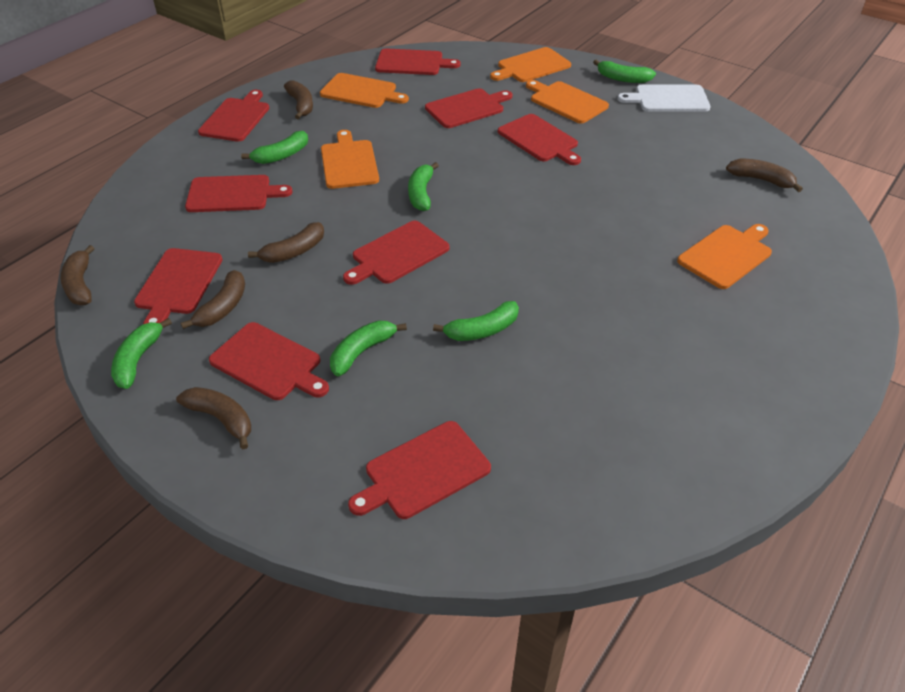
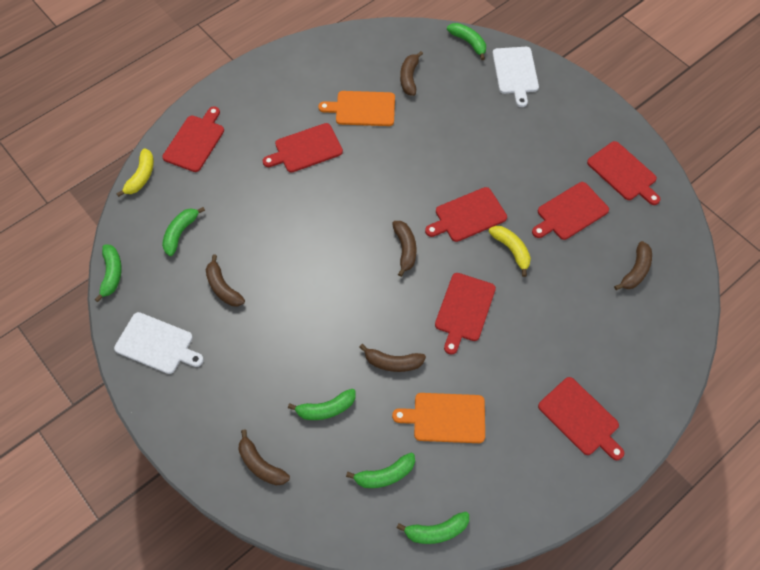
orange cutting board: [320,73,409,108] [321,130,379,189] [490,47,571,82] [526,80,609,124] [677,224,772,289] = 5 -> [318,91,395,126] [392,393,485,443] = 2
red cutting board: [134,248,223,324] [185,175,293,212] [198,90,269,142] [209,322,329,400] [343,221,450,285] [348,421,491,519] [375,48,461,75] [425,88,512,128] [498,114,581,165] = 9 -> [162,106,224,172] [263,123,343,173] [425,187,507,242] [435,273,496,355] [532,182,609,240] [538,377,624,460] [587,141,660,205] = 7
white cutting board: [618,85,711,112] = 1 -> [114,312,204,374] [492,47,539,107] = 2
yellow banana: none = 0 -> [116,149,154,197] [489,226,531,277] = 2

